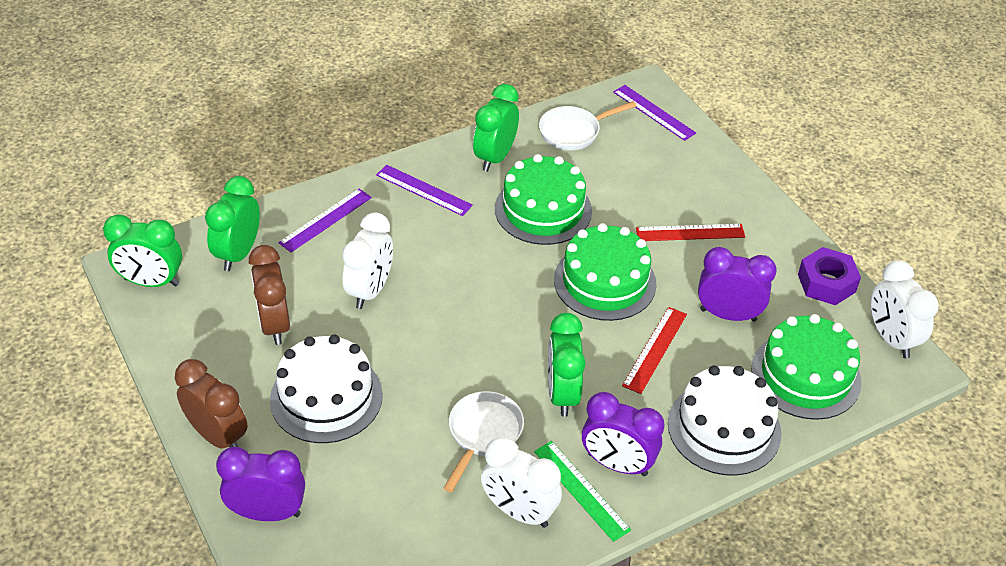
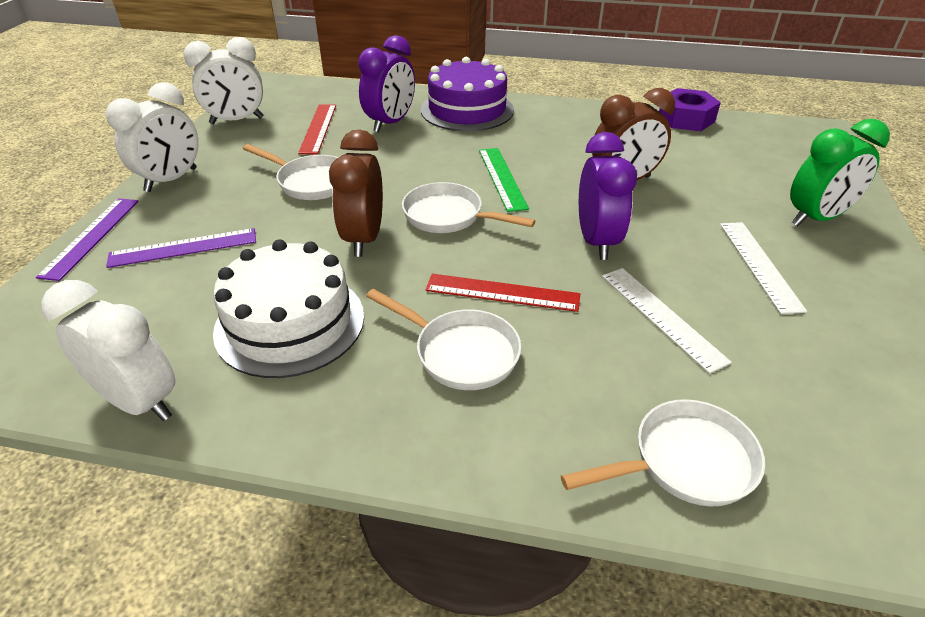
green cake: [495,154,592,245] [554,223,656,321] [751,314,862,420] = 3 -> none = 0
green clock: [103,214,182,287] [205,176,260,271] [473,84,519,172] [548,313,586,417] = 4 -> [790,119,890,226] = 1
purple cake: none = 0 -> [421,57,514,132] = 1
purple clock: [216,447,305,521] [582,392,665,476] [698,247,777,322] = 3 -> [358,35,415,133] [579,132,637,260] = 2
purple ruler: [278,189,372,252] [376,165,473,216] [613,85,696,141] = 3 -> [36,198,139,281] [106,228,256,268] = 2
white cake: [270,335,383,443] [668,366,781,476] = 2 -> [213,239,364,378] = 1
white pan: [443,391,524,493] [539,101,636,150] = 2 -> [243,144,339,200] [366,289,522,390] [402,182,536,233] [561,399,765,506] = 4
white ruler: none = 0 -> [602,268,732,374] [720,222,807,314] = 2

